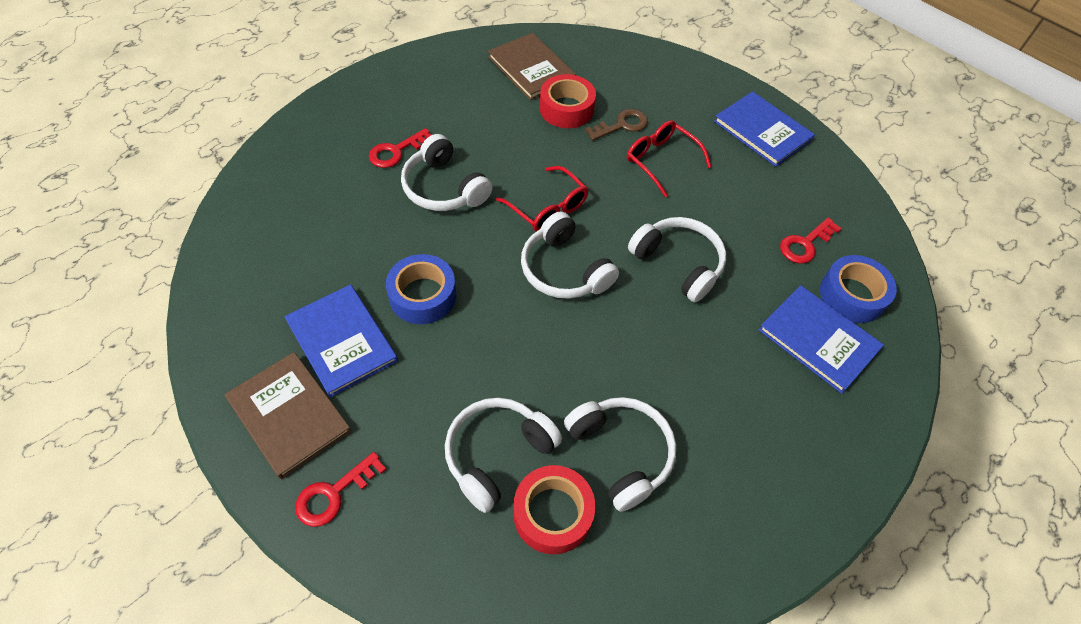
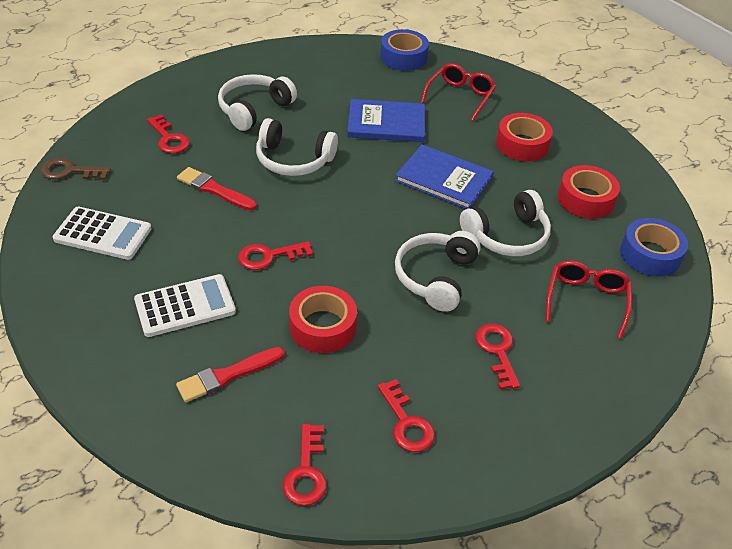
blue book: [284,285,398,398] [714,91,815,167] [758,285,884,394] = 3 -> [347,99,425,142] [395,144,494,209] = 2
brown book: [225,352,352,479] [488,33,576,100] = 2 -> none = 0
red brush: none = 0 -> [176,347,285,402] [177,167,257,211] = 2
red key: [295,452,386,527] [369,128,431,168] [780,218,842,263] = 3 -> [147,114,190,154] [238,241,313,270] [283,424,327,506] [378,379,435,452] [476,324,520,390] = 5
red tape: [513,465,595,554] [540,74,596,128] = 2 -> [289,286,357,353] [496,113,553,161] [558,165,620,219] = 3
white calculator: none = 0 -> [53,207,152,260] [134,274,236,337] = 2
white headphones: [401,134,492,211] [445,398,562,513] [521,211,619,299] [564,397,676,512] [628,217,726,303] = 5 -> [218,74,297,131] [256,118,338,176] [395,231,480,312] [460,190,551,256] = 4

